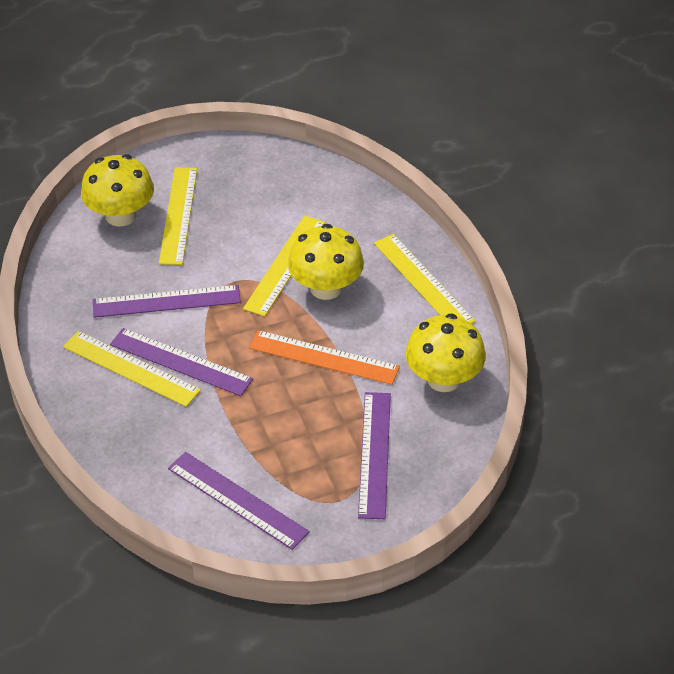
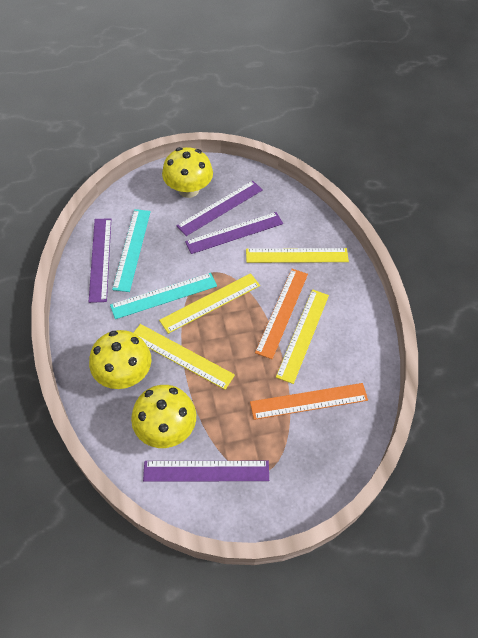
orange ruler: [249,330,400,385] = 1 -> [250,383,368,420] [255,269,308,359] = 2
turquoise ruler: none = 0 -> [110,273,217,319] [112,209,151,292] = 2

